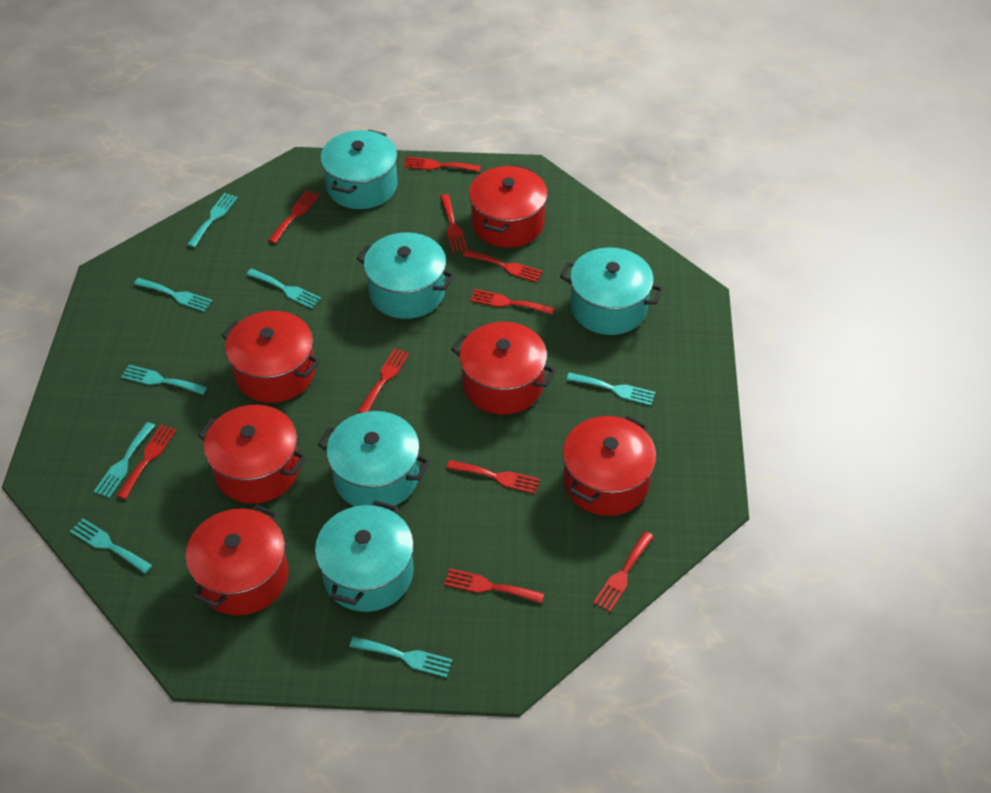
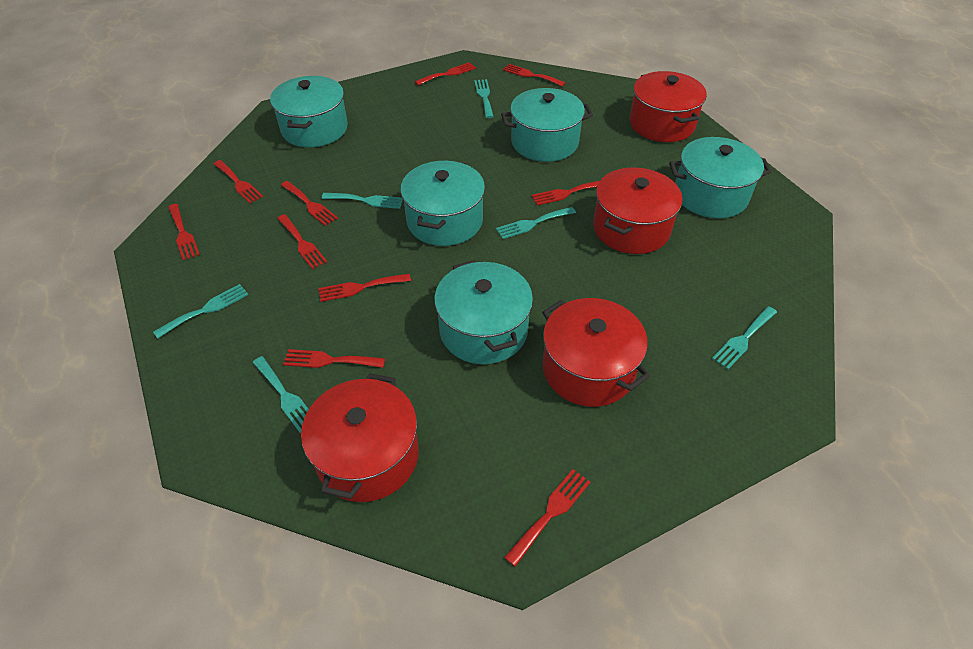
red pot: [185,504,288,616] [198,405,306,504] [221,311,320,403] [451,322,556,415] [469,165,548,248] [563,415,656,516] = 6 -> [301,373,419,502] [542,298,650,407] [593,167,683,254] [629,71,707,142] = 4
turquoise fork: [70,519,153,574] [94,422,155,498] [121,365,207,395] [134,278,212,312] [187,193,238,247] [246,269,321,309] [350,636,453,678] [567,373,655,406] = 8 -> [153,284,248,339] [253,356,309,433] [322,193,403,209] [474,79,494,118] [496,207,576,239] [712,306,777,369] = 6

